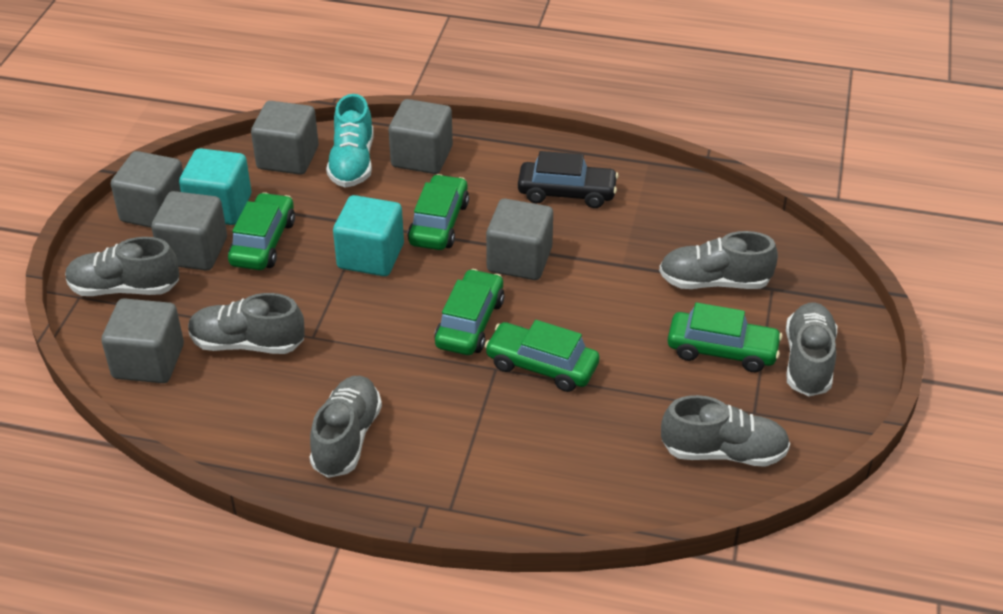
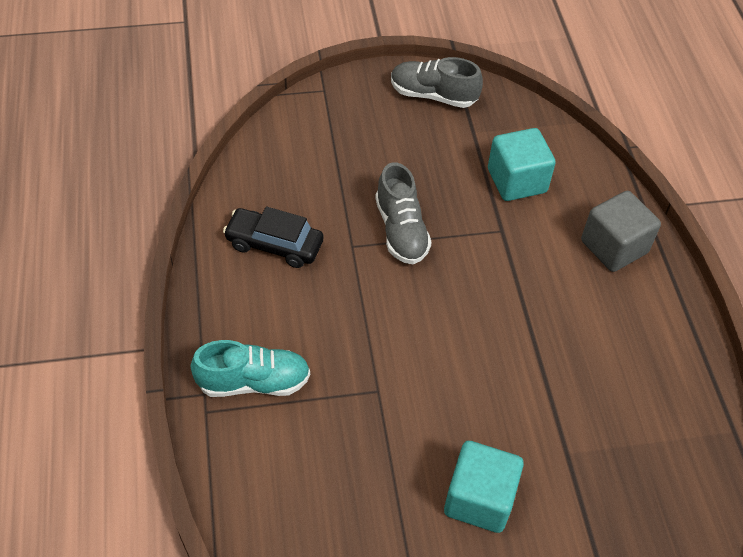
green car: [228,192,295,270] [407,174,469,250] [434,269,505,355] [484,320,600,392] [668,302,782,372] = 5 -> none = 0
grey cube: [101,298,184,383] [111,151,183,228] [151,191,227,270] [251,101,319,175] [388,99,453,174] [486,199,553,280] = 6 -> [581,191,661,272] = 1
grey shoe: [65,237,179,296] [188,293,305,354] [310,376,382,478] [659,231,778,289] [661,395,790,467] [786,302,837,396] = 6 -> [375,162,432,264] [391,57,483,108] = 2

